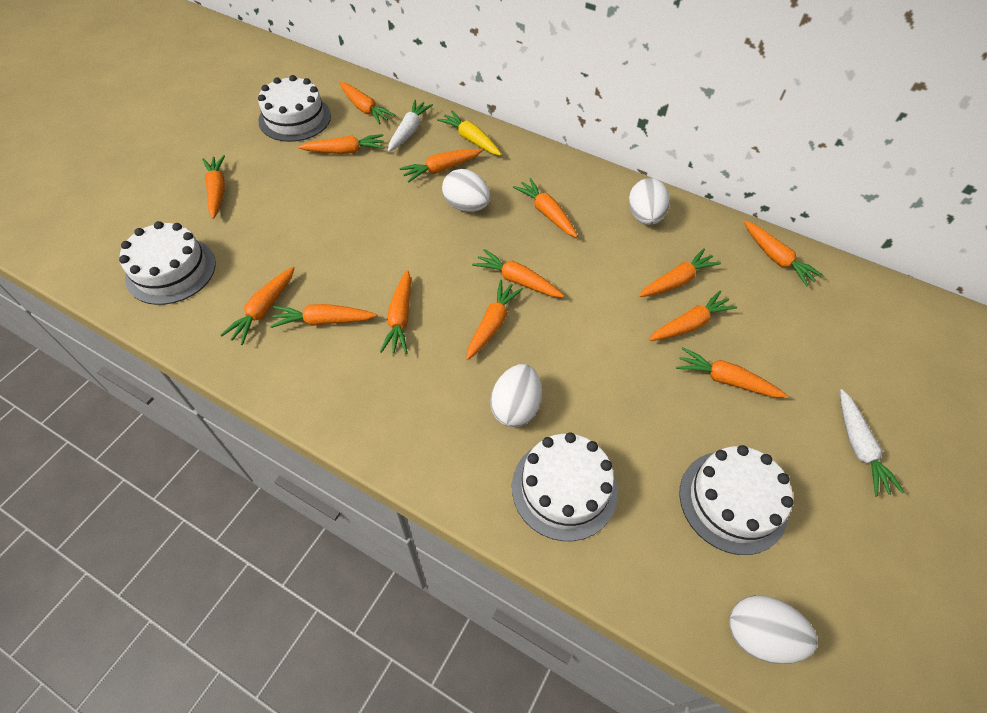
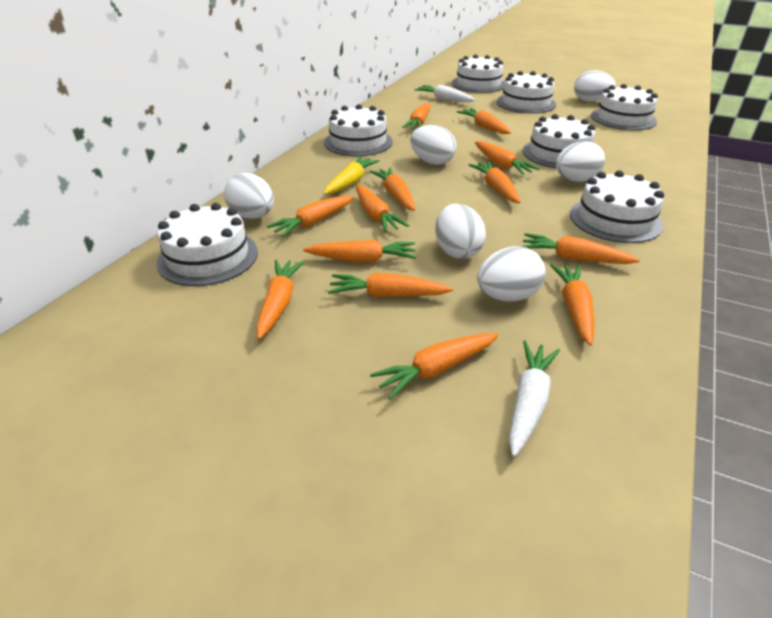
orange carrot: [202,155,225,219] [221,267,295,345] [270,304,377,328] [298,134,384,154] [339,82,395,124] [380,270,411,354] [400,149,483,183] [466,280,523,360] [472,249,564,297] [513,178,578,237] [639,248,721,297] [649,290,737,341] [676,347,788,398] [744,221,823,287] = 14 -> [256,260,304,340] [267,195,354,237] [303,240,416,262] [328,273,453,297] [356,185,409,232] [369,167,415,211] [370,333,499,400] [402,103,431,129] [457,108,511,134] [468,161,520,203] [475,141,539,175] [521,233,640,264] [550,264,594,346] = 13
white cake: [119,221,215,305] [258,75,331,142] [512,432,618,541] [679,445,794,555] = 4 -> [156,203,258,286] [324,104,393,156] [452,55,504,93] [496,71,556,114] [523,114,595,168] [570,170,664,243] [591,84,658,130] = 7
white egg: [442,169,491,212] [490,364,542,427] [629,178,670,225] [729,595,818,664] = 4 -> [224,173,274,219] [410,125,456,165] [435,204,486,259] [477,246,546,302] [556,141,605,182] [574,70,616,102] = 6

